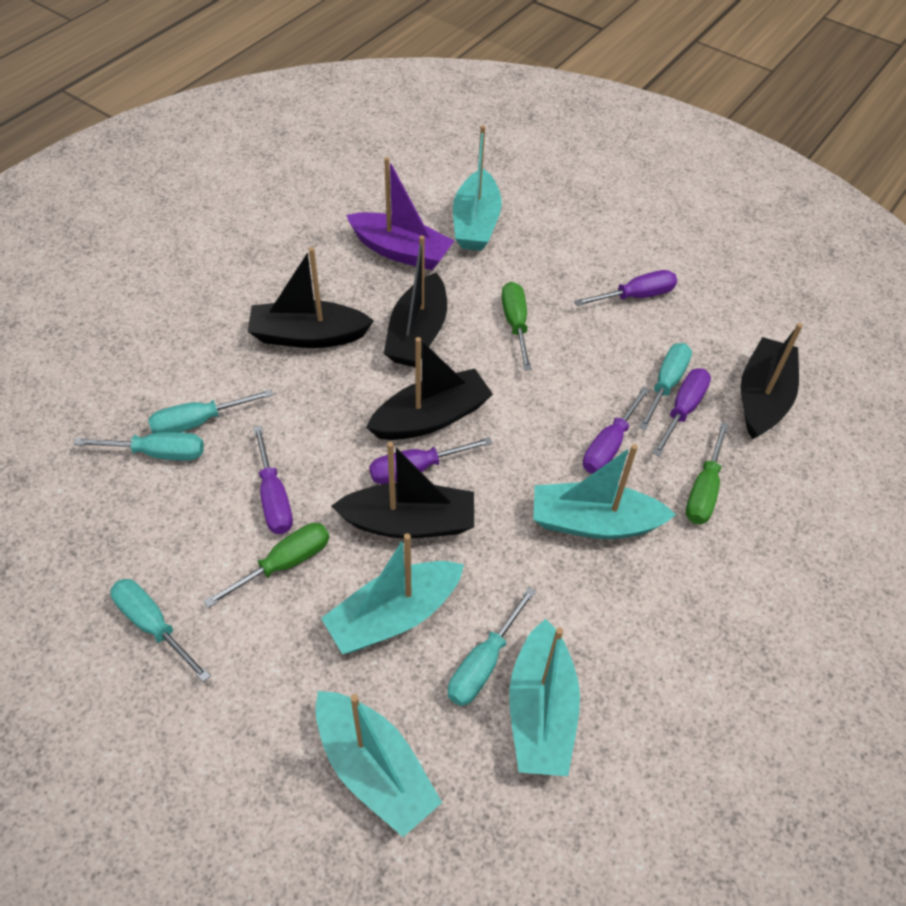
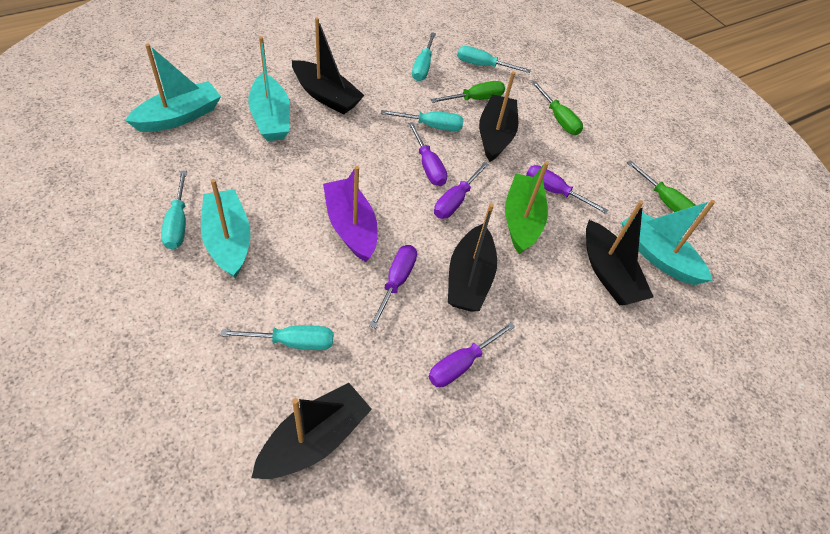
green boat: none = 0 -> [505,161,549,254] = 1
turquoise boat: [315,691,442,837] [321,533,464,654] [453,125,502,251] [509,619,580,776] [533,444,676,539] = 5 -> [125,44,221,132] [201,179,250,278] [249,36,290,141] [622,200,715,285] = 4

